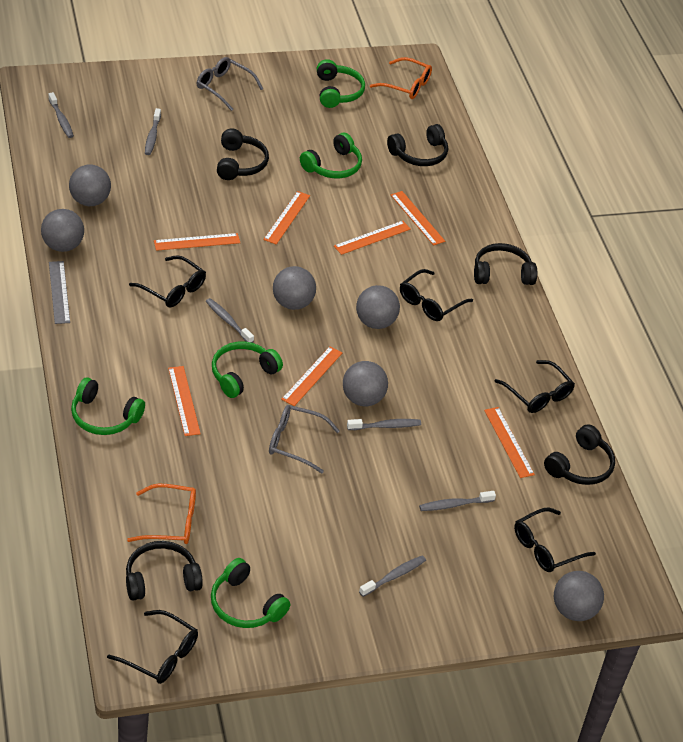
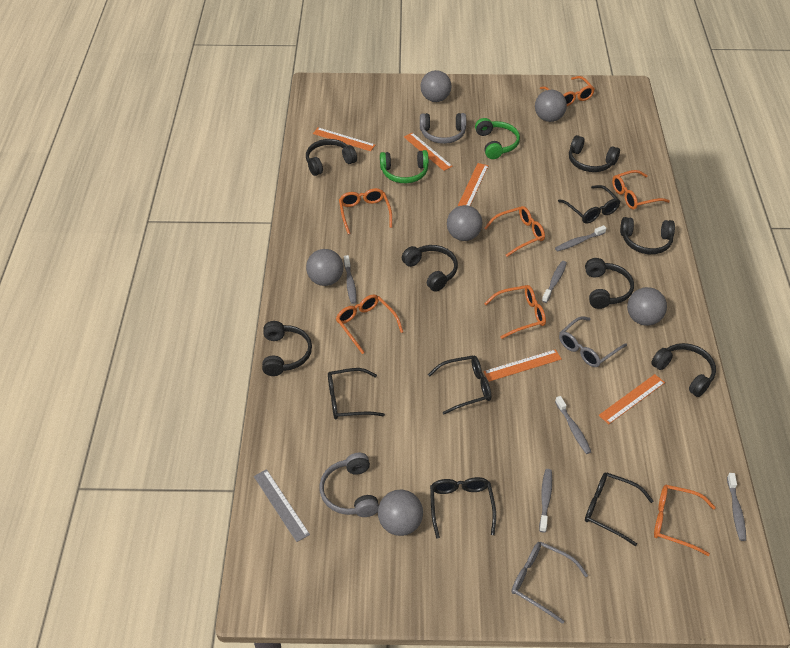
black headphones: [126,541,203,601] [217,129,269,180] [387,124,448,166] [474,243,537,285] [544,424,615,485] = 5 -> [262,321,312,376] [306,139,357,176] [402,245,458,292] [569,135,620,172] [585,258,634,309] [620,217,675,254] [651,343,716,397] = 7
green headphones: [71,377,145,435] [211,558,290,628] [212,342,283,398] [300,133,362,178] [317,59,365,108] = 5 -> [380,150,429,183] [475,118,520,159] = 2
grey headphones: none = 0 -> [319,453,379,517] [420,113,466,144] = 2
orange glasses: [127,484,196,544] [370,57,432,99] = 2 -> [336,294,403,354] [339,188,392,234] [484,206,545,257] [484,285,546,339] [540,76,595,106] [612,170,670,210] [654,485,716,556] = 7
orange ruler: [154,233,240,251] [168,366,201,436] [264,191,310,245] [281,346,342,406] [334,221,411,255] [391,191,445,245] [484,407,535,478] = 7 -> [313,127,375,151] [404,133,453,171] [458,163,488,206] [483,349,561,382] [599,374,665,424] = 5

